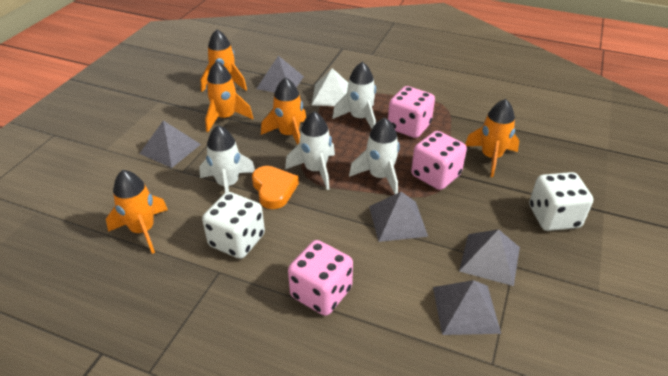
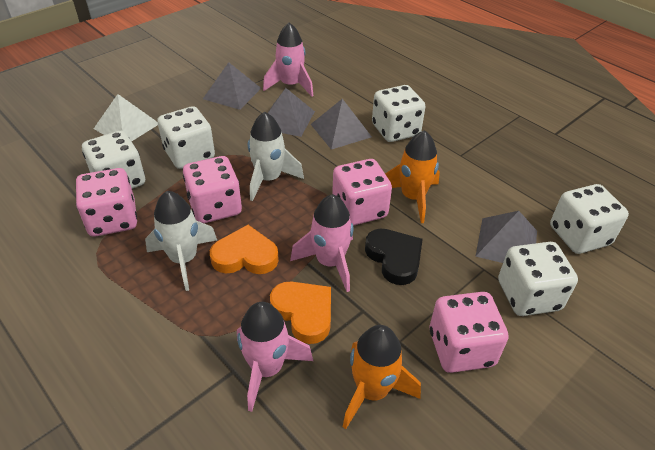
black heart: none = 0 -> [365,229,423,285] = 1
grey pyramid: [139,120,201,168] [256,56,304,93] [369,192,428,242] [433,280,501,335] [459,229,520,286] = 5 -> [203,62,261,110] [268,88,315,137] [311,99,372,150] [475,211,537,263] = 4
orange heart: [252,166,299,209] = 1 -> [210,225,279,274] [270,281,331,344] = 2
orange rocket: [106,170,168,254] [201,29,247,92] [205,61,253,132] [261,77,306,145] [465,99,519,177] = 5 -> [343,325,421,429] [385,130,440,223] = 2
pink dice: [288,240,353,316] [388,86,435,138] [411,131,467,190] = 3 -> [76,168,137,237] [183,156,242,223] [332,159,392,226] [430,292,508,373] = 4
pink rocket: none = 0 -> [237,302,313,412] [263,22,314,96] [290,194,354,292] = 3
white dice: [202,192,265,259] [529,172,593,231] = 2 -> [82,131,145,189] [157,106,215,169] [372,85,426,142] [498,242,578,316] [550,184,629,254] = 5
white rocket: [199,125,255,193] [285,111,335,190] [332,62,376,129] [349,117,400,194] = 4 -> [145,191,217,291] [248,112,304,201] = 2

